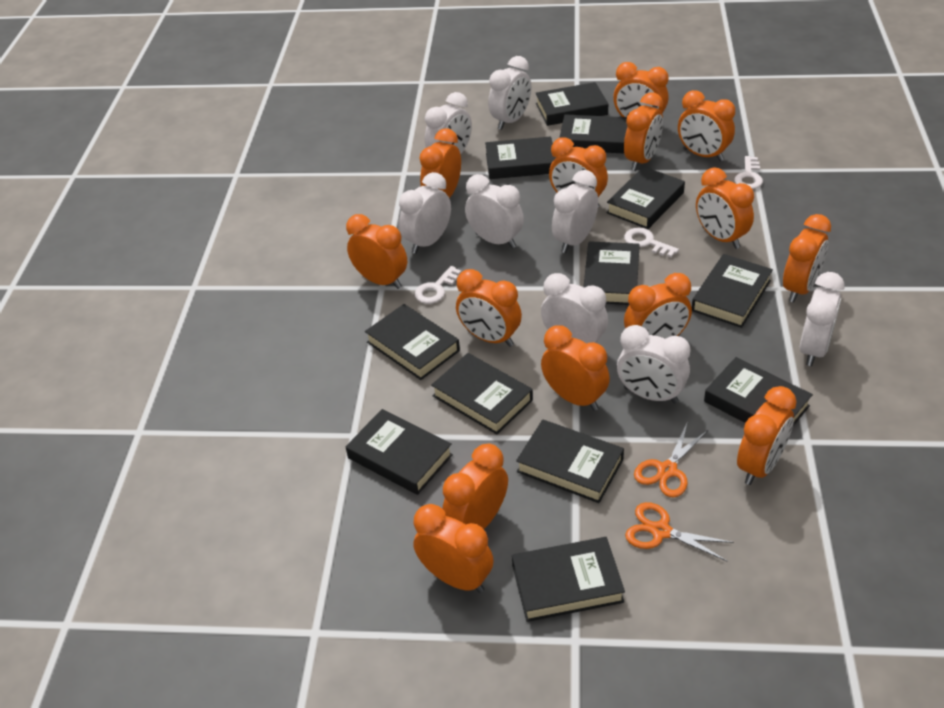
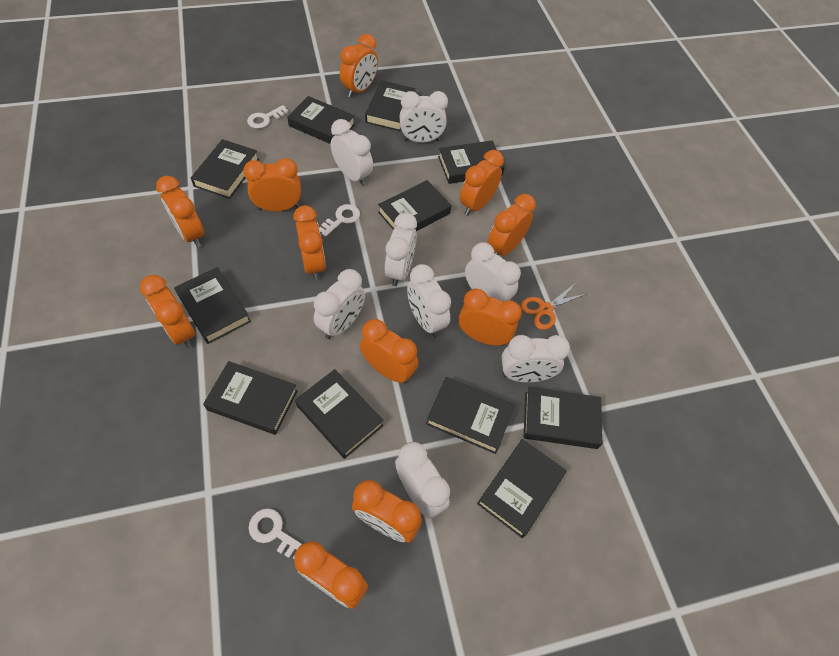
black book: [346,409,453,495] [365,304,460,380] [431,353,533,435] [485,136,556,179] [512,537,625,622] [516,419,624,503] [535,82,608,126] [559,114,627,154] [583,241,640,305] [607,167,685,229] [692,254,773,328] [704,357,813,426] = 12 -> [174,267,251,344] [191,139,259,199] [203,361,298,435] [287,96,355,144] [295,369,384,459] [365,81,416,131] [378,180,451,231] [426,377,515,454] [438,140,505,184] [477,439,567,538] [524,387,603,449] = 11
orange clock: [346,214,407,289] [413,504,494,593] [419,128,461,198] [442,444,508,529] [456,269,522,347] [541,325,610,411] [549,137,608,207] [613,62,669,117] [624,93,663,171] [624,273,692,339] [678,90,735,162] [696,167,754,249] [737,386,797,485] [783,214,831,303] = 14 -> [140,275,195,348] [156,176,204,247] [243,158,301,212] [294,205,326,280] [294,541,368,609] [340,34,378,98] [352,480,422,543] [360,319,418,383] [458,288,522,346] [460,150,504,216] [488,194,536,256] = 11
orange scissors: [625,502,734,562] [634,424,708,497] = 2 -> [520,283,588,330] = 1

